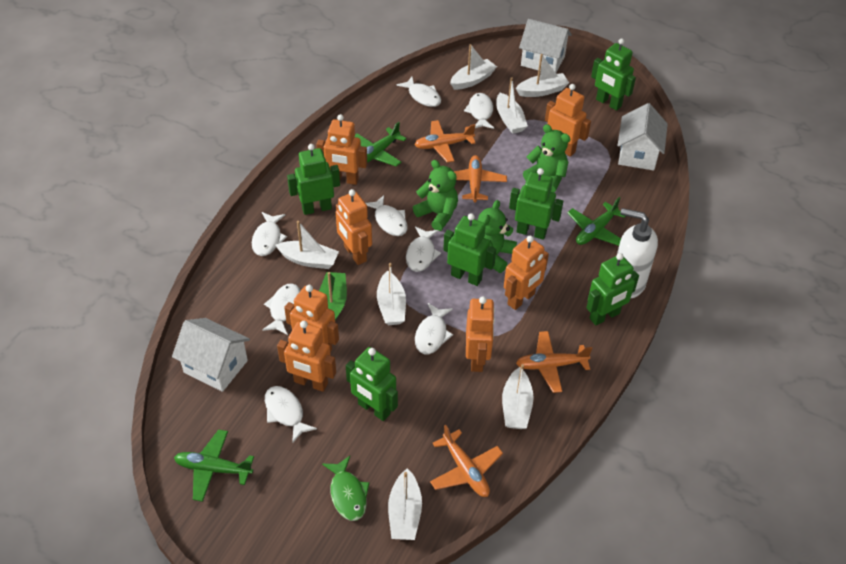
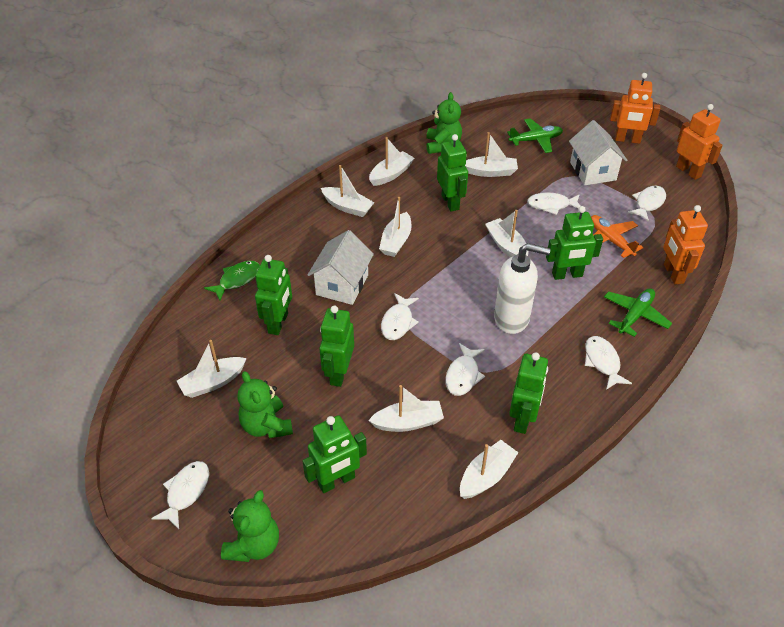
green boat: [319,272,347,321] = 1 -> none = 0
green plane: [174,430,254,502] [355,122,406,166] [568,197,625,246] = 3 -> [507,118,563,153] [604,288,672,337] = 2
orange plane: [414,120,476,162] [430,425,503,497] [454,155,507,203] [516,331,592,393] = 4 -> [591,215,644,258] = 1
orange robot: [277,321,336,392] [284,285,339,352] [316,114,367,185] [336,189,372,265] [466,296,495,372] [504,236,549,310] [545,84,591,157] = 7 -> [610,73,660,144] [663,205,708,285] [676,104,723,180] = 3
white boat: [275,221,339,269] [377,263,406,325] [388,468,422,540] [450,44,497,90] [496,77,528,134] [502,364,534,429] [516,54,569,97] = 7 -> [177,340,247,398] [321,165,375,217] [368,385,444,432] [369,137,414,186] [379,197,412,257] [460,440,519,499] [465,132,518,177] [485,210,529,257] = 8
white fish: [252,212,287,256] [262,284,301,335] [265,386,317,443] [366,195,408,236] [396,77,441,107] [406,226,441,272] [415,303,453,354] [464,93,494,129] = 8 -> [151,461,209,529] [381,293,419,340] [445,343,485,396] [527,192,581,215] [585,336,632,390] [627,186,666,222] = 6
white house: [172,318,250,392] [519,19,572,73] [617,103,668,171] = 3 -> [308,230,374,305] [569,120,628,185] = 2

